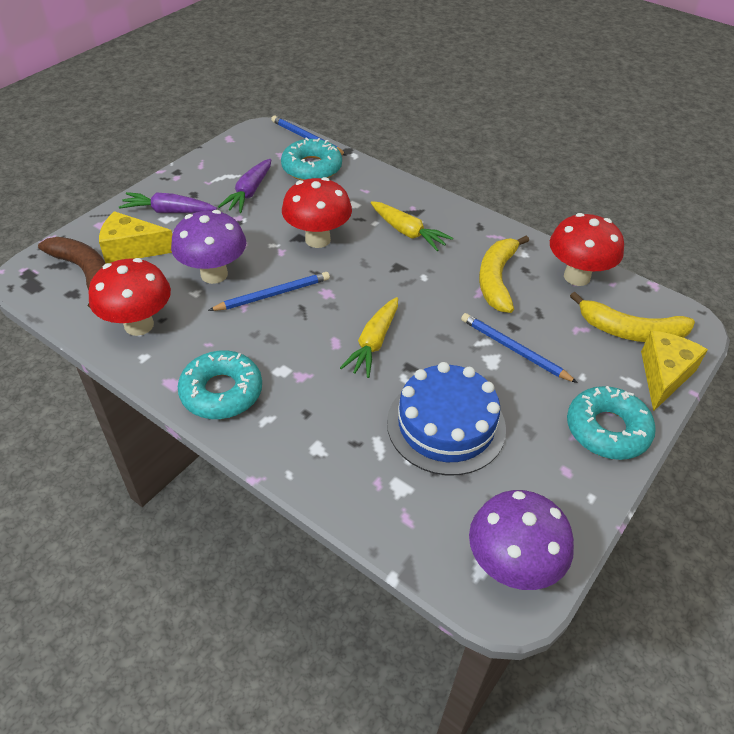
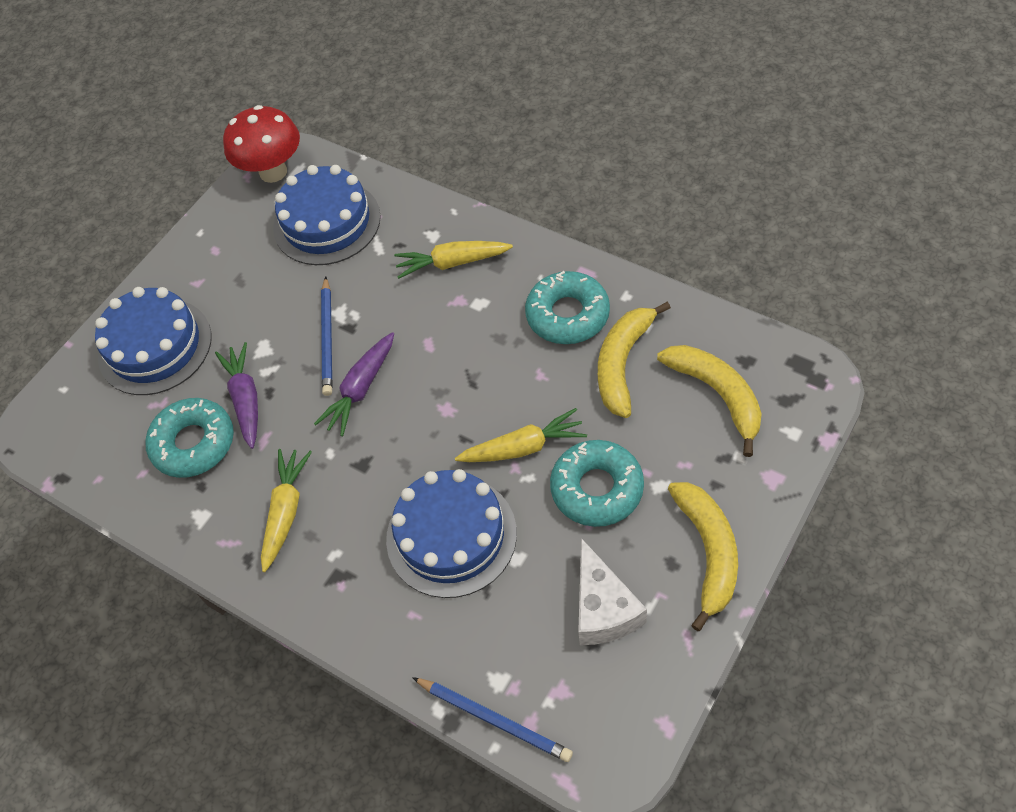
blue cake: [387,362,506,475] = 1 -> [95,287,212,395] [273,165,381,265] [386,469,517,598] = 3
blue pencil: [208,272,330,311] [271,116,347,156] [461,313,578,383] = 3 -> [321,276,332,396] [412,677,573,762] = 2
brown banana: [38,237,106,308] = 1 -> none = 0
purple mushroom: [171,210,246,284] [469,490,574,590] = 2 -> none = 0
red mushroom: [88,258,171,336] [282,177,352,248] [550,213,624,286] = 3 -> [223,105,300,183] = 1
white cheese: none = 0 -> [578,538,647,645] = 1
yellow banana: [479,235,529,313] [570,292,695,342] = 2 -> [598,302,671,418] [657,345,762,457] [668,482,738,631] = 3
yellow carrot: [340,297,398,378] [371,201,453,251] = 2 -> [261,449,312,572] [394,241,513,279] [455,408,587,462] = 3
yellow cheese: [99,211,172,264] [641,331,708,412] = 2 -> none = 0

